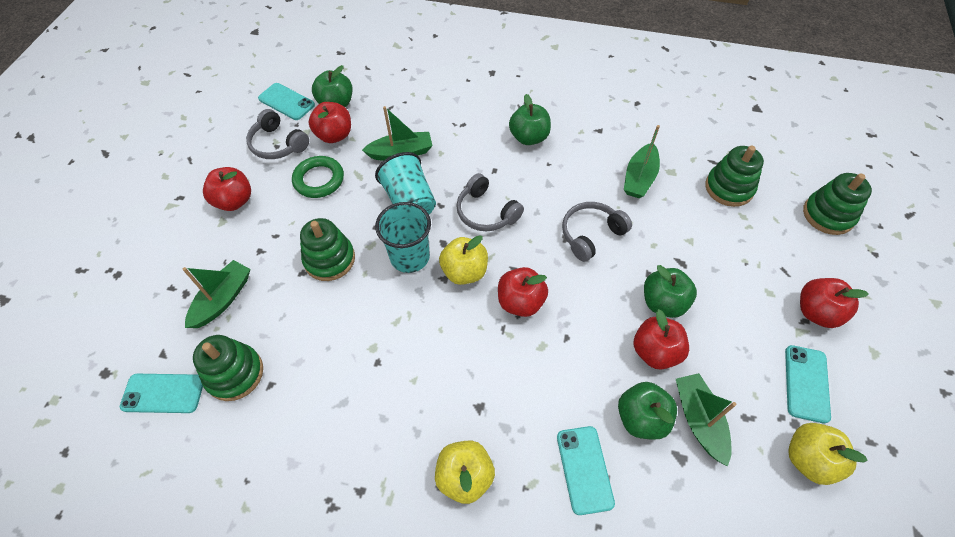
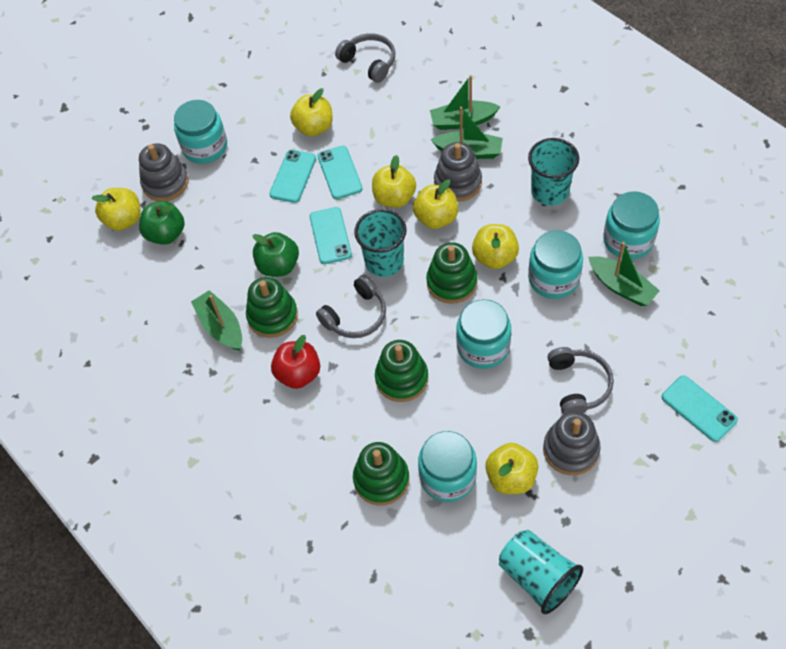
green apple: [312,65,352,107] [509,94,551,145] [618,382,677,440] [644,265,697,318] = 4 -> [139,201,185,245] [253,232,299,277] = 2
green ring: [292,156,344,198] = 1 -> none = 0
grey stacking toy: none = 0 -> [139,143,188,201] [434,142,482,202] [543,411,601,475] = 3
red apple: [203,167,251,211] [309,102,351,143] [498,267,548,317] [634,309,689,370] [800,278,869,328] = 5 -> [271,335,320,389] = 1
turquoise cup: [375,152,436,214] [375,202,431,273] = 2 -> [354,209,407,277] [499,530,583,614] [528,138,579,206] = 3
turquoise jar: none = 0 -> [174,100,227,164] [418,431,477,502] [456,299,511,369] [528,230,583,299] [603,191,660,260] = 5
yellow apple: [435,441,495,504] [439,235,488,285] [788,423,868,485] = 3 -> [92,188,140,231] [290,88,333,136] [372,155,416,208] [413,179,458,229] [472,224,519,269] [485,443,538,494] = 6

